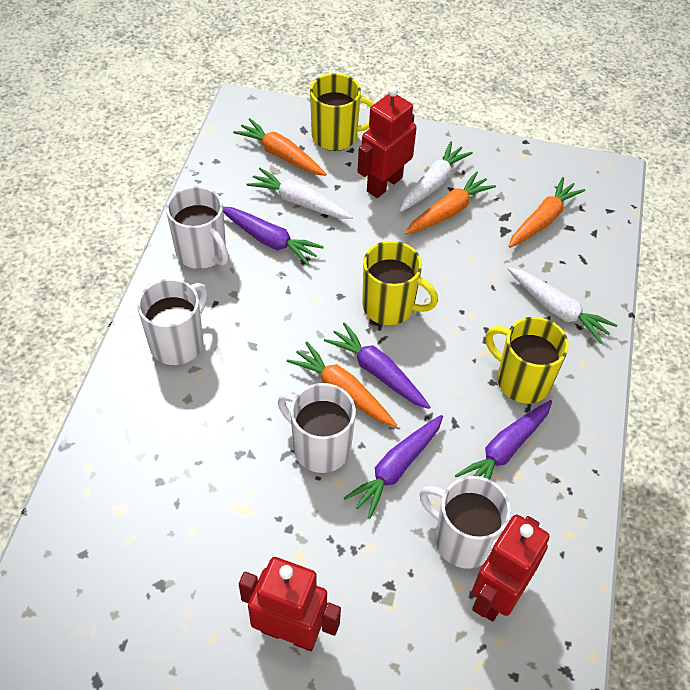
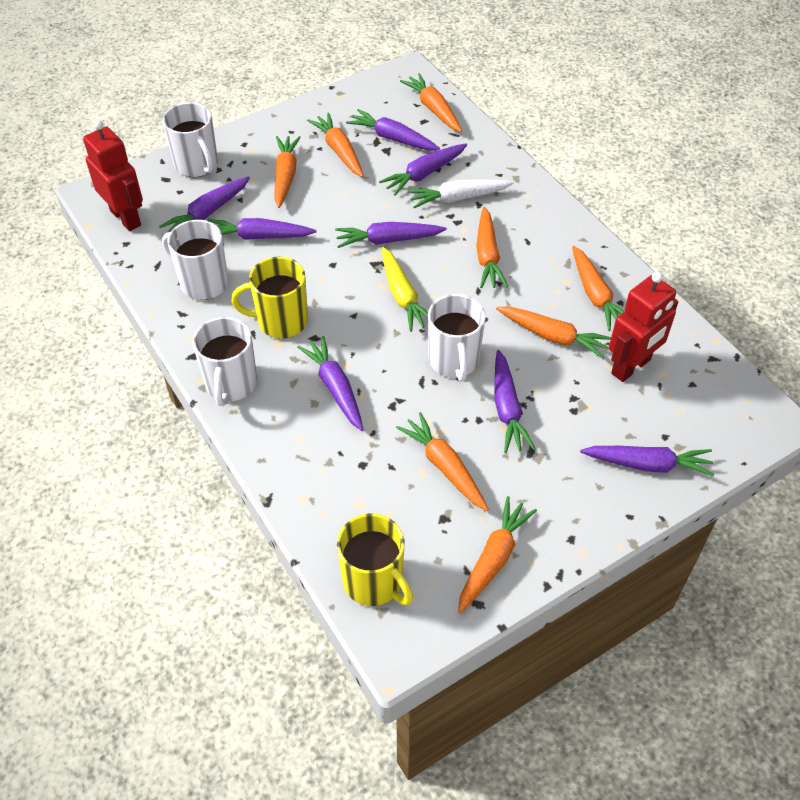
orange carrot: [233,118,326,176] [287,342,397,427] [405,171,496,235] [509,177,585,248] = 4 -> [274,136,301,208] [307,112,364,177] [396,412,489,511] [400,73,462,132] [458,496,537,613] [476,207,508,288] [496,307,611,359] [572,246,624,331] = 8
purple carrot: [223,207,324,266] [324,322,430,409] [344,415,443,519] [455,400,552,480] = 4 -> [159,177,250,233] [207,218,316,240] [297,336,363,431] [335,222,447,248] [346,109,440,150] [379,143,467,195] [495,350,536,453] [580,446,714,476] = 8
red robot: [239,557,341,651] [357,87,417,198] [472,514,549,621] = 3 -> [83,120,143,231] [609,272,678,382] = 2
white carrot: [246,168,353,219] [399,141,473,212] [508,267,617,344] = 3 -> [408,179,514,208] = 1
yellow carrot: none = 0 -> [382,247,428,332] = 1
yellow mug: [310,73,375,151] [362,241,438,325] [486,317,569,404] = 3 -> [231,257,308,339] [337,514,413,606] = 2

